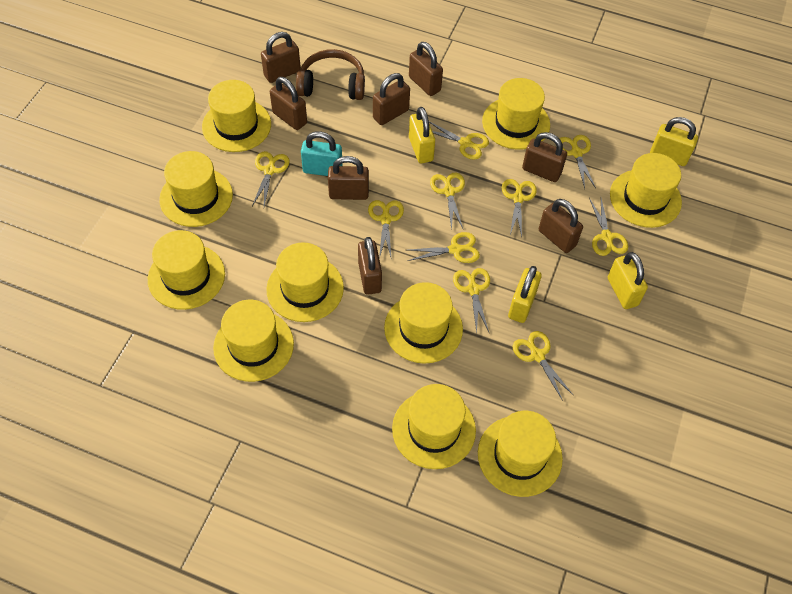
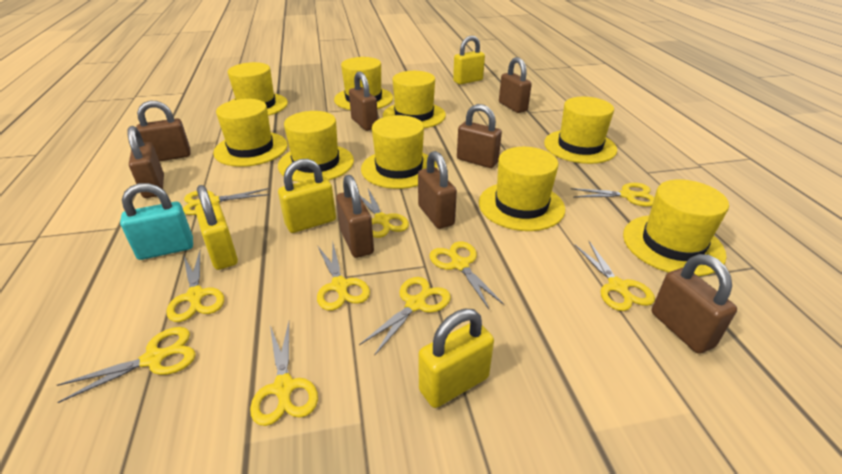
brown headphones: [296,49,365,100] = 1 -> none = 0
yellow hat: [148,230,225,310] [159,151,233,227] [202,80,271,152] [213,300,294,382] [266,242,344,322] [384,282,463,364] [392,384,476,469] [478,411,563,497] [482,78,550,150] [610,153,682,228] = 10 -> [213,99,288,167] [228,62,288,116] [278,111,354,182] [334,57,393,110] [361,115,437,189] [383,71,446,128] [479,147,565,231] [544,97,617,164] [623,180,729,276] = 9

